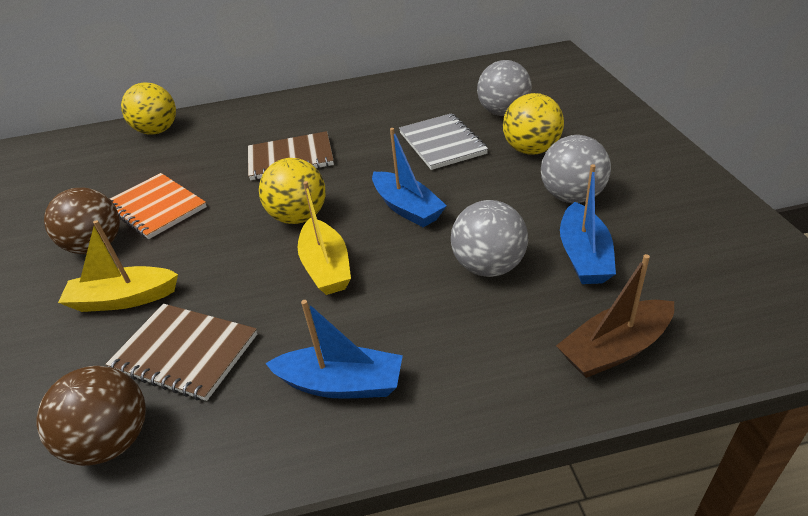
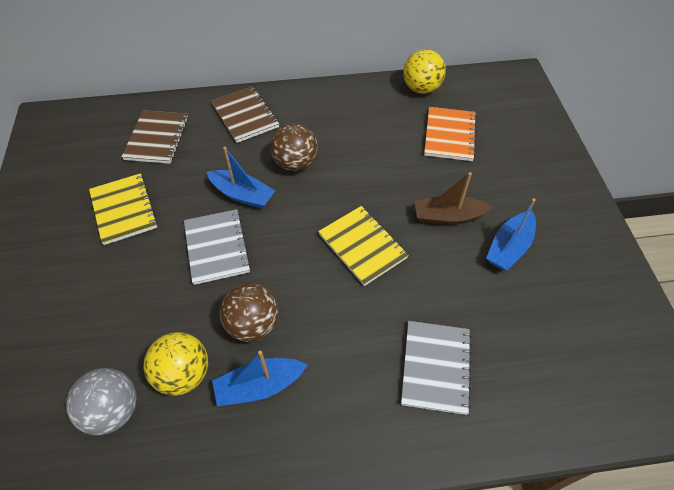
grey ball: [451,200,528,277] [477,60,532,116] [541,135,611,203] = 3 -> [66,368,137,435] = 1
grey notebook: [399,113,488,170] = 1 -> [184,209,251,285] [401,321,472,415] = 2
yellow ball: [121,82,176,134] [259,158,326,224] [503,93,564,155] = 3 -> [143,332,208,396] [403,49,446,94] = 2
yellow boat: [58,220,178,312] [297,181,351,295] = 2 -> none = 0
yellow notebook: none = 0 -> [89,173,158,245] [318,206,409,286] = 2

